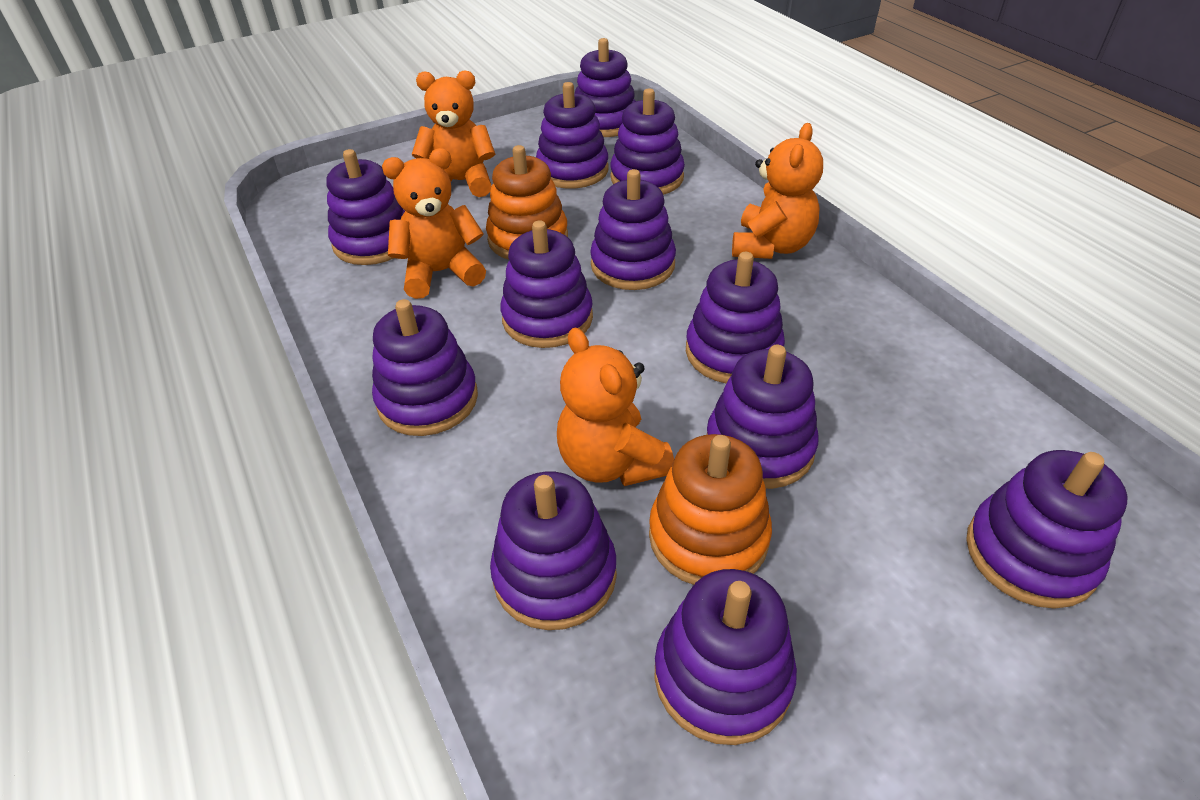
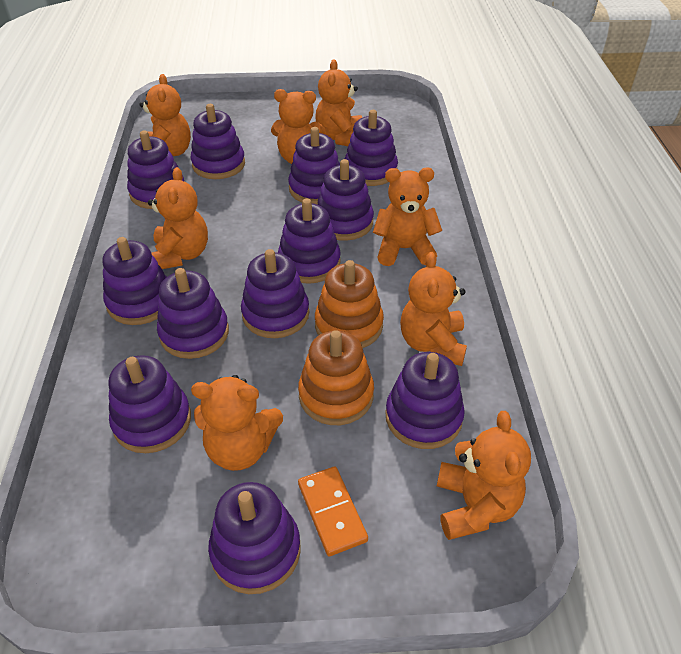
orange domino: none = 0 -> [298,466,368,556] = 1
orange teddy bear: [382,148,486,299] [412,70,495,197] [557,327,674,486] [732,123,823,259] = 4 -> [139,74,191,156] [148,167,208,269] [191,375,283,471] [271,89,329,164] [315,59,362,146] [373,168,442,266] [400,252,467,366] [437,411,531,540] = 8

